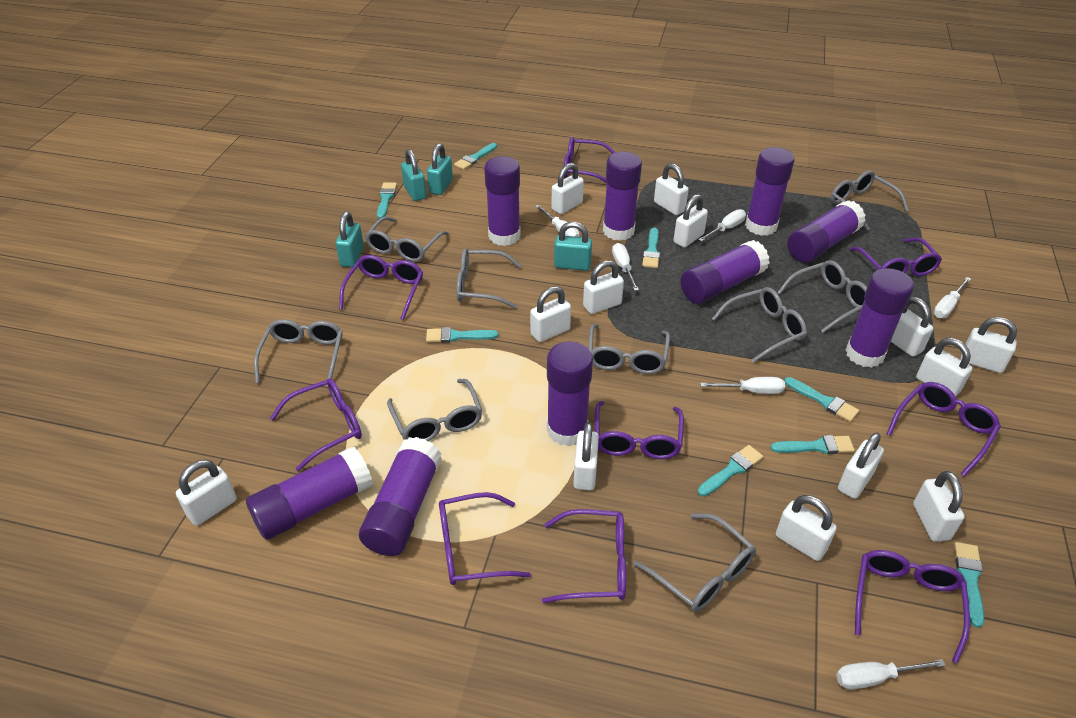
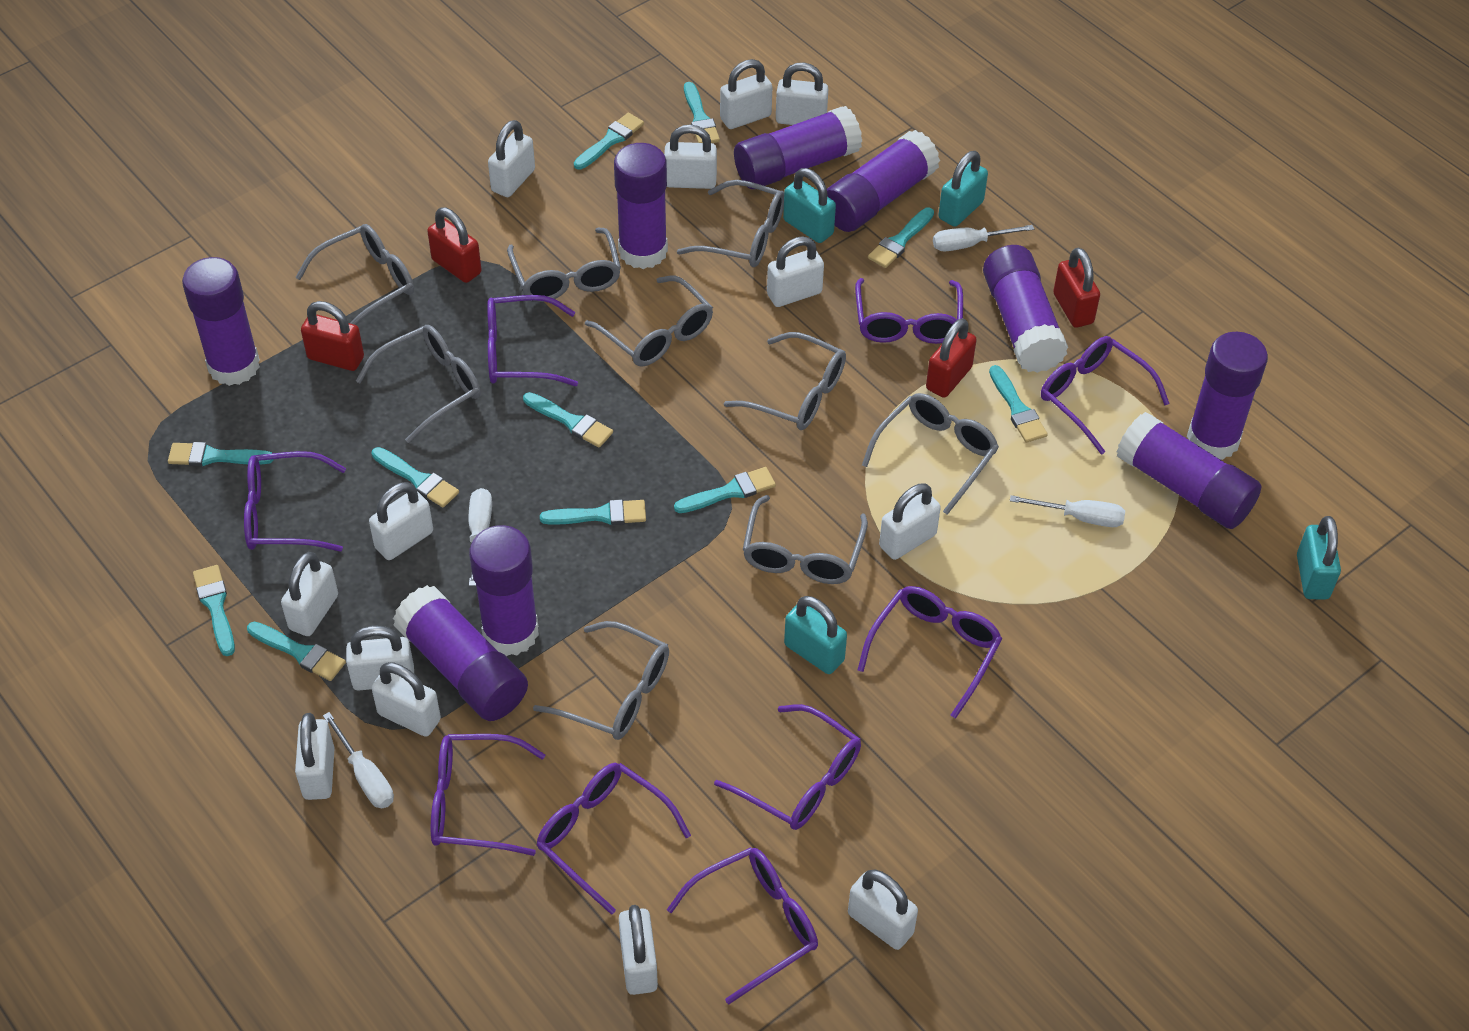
red padlock: none = 0 -> [301,301,364,371] [427,207,482,283] [926,318,977,398] [1053,247,1100,328] = 4
turquoise brush: [377,182,397,219] [426,327,498,343] [454,143,497,170] [642,228,660,268] [698,445,763,496] [770,435,855,454] [784,377,859,422] [954,542,984,628] = 8 -> [168,442,274,466] [193,565,235,656] [247,622,346,681] [372,447,459,508] [523,392,613,448] [540,500,646,525] [574,113,644,170] [674,467,776,513] [684,82,720,143] [868,208,934,268] [989,365,1048,443] = 11
white screwdriver: [535,205,579,237] [612,243,639,291] [698,209,746,242] [700,377,785,394] [836,659,946,689] [933,277,971,318] = 6 -> [323,712,394,809] [468,488,492,586] [933,225,1034,251] [1010,495,1125,527] = 4

